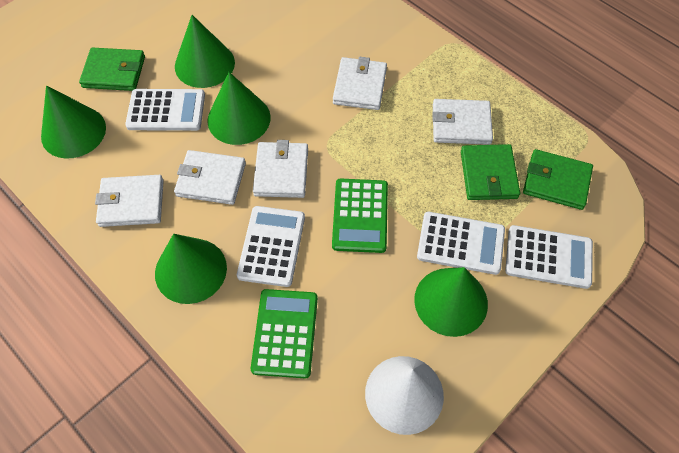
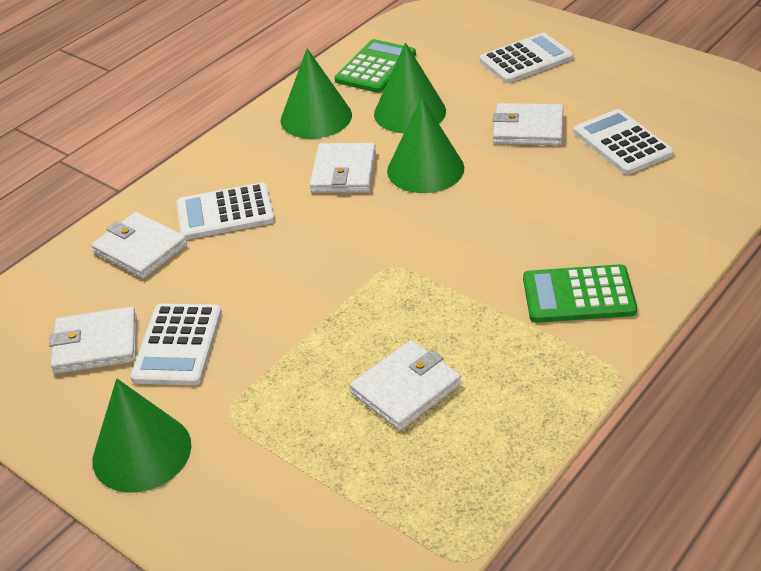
green cone: [41,85,106,159] [155,234,227,304] [175,15,235,88] [207,72,271,145] [414,267,488,337] = 5 -> [93,378,191,493] [281,48,352,139] [374,43,446,133] [387,97,464,193] = 4
green wallet: [79,47,145,91] [461,144,520,200] [523,149,593,210] = 3 -> none = 0
white cone: [365,356,444,435] = 1 -> none = 0

